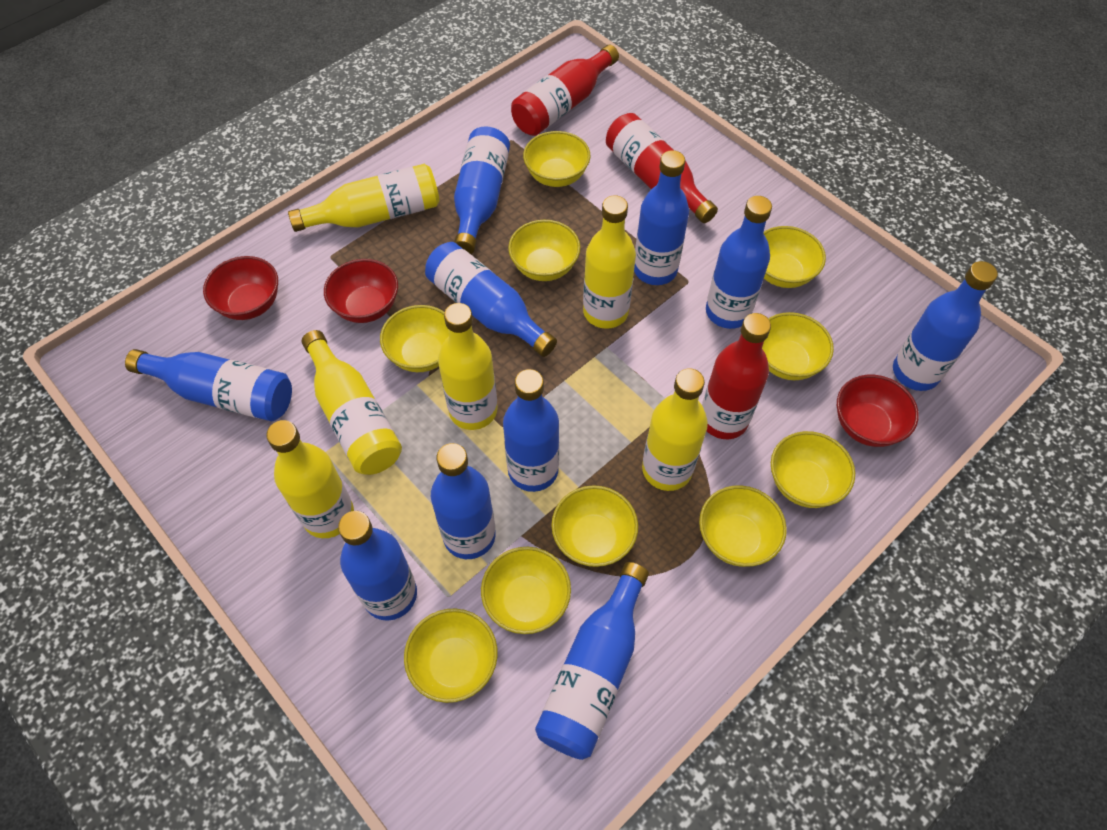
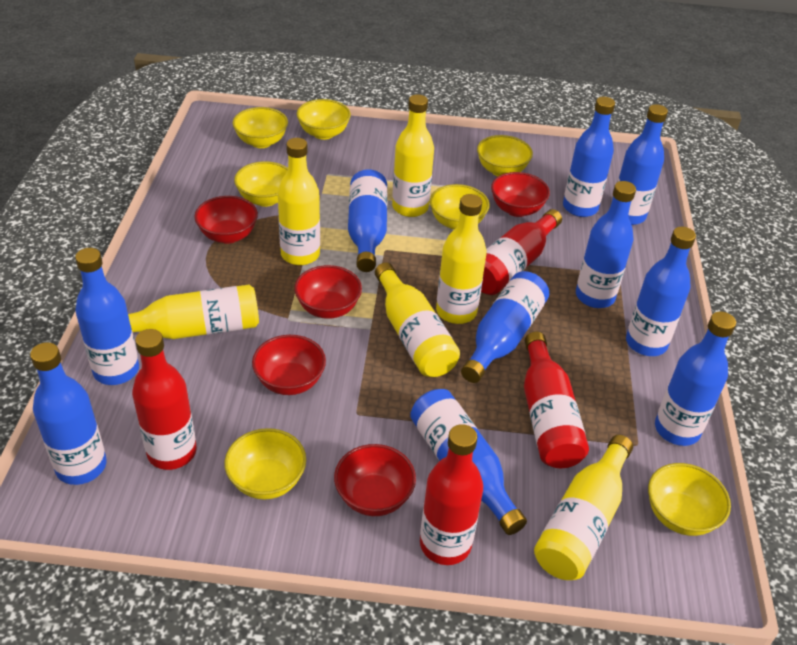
red bottle: [511,45,619,136] [606,113,718,223] [702,313,771,439] = 3 -> [132,329,197,470] [420,424,483,565] [481,209,562,295] [524,332,589,468] = 4
red bowl: [203,256,278,320] [324,259,398,323] [837,375,919,447] = 3 -> [194,196,258,244] [252,335,326,395] [294,265,362,319] [334,444,416,516] [491,172,550,217] = 5
yellow bowl: [380,305,449,372] [404,608,498,703] [481,547,571,634] [508,220,581,281] [523,131,590,187] [551,485,638,567] [699,485,787,567] [762,312,834,380] [764,226,826,288] [771,431,855,508] = 10 -> [224,428,306,499] [233,107,288,148] [234,161,288,207] [297,99,351,140] [430,184,489,230] [477,135,533,176] [648,463,731,536] = 7

